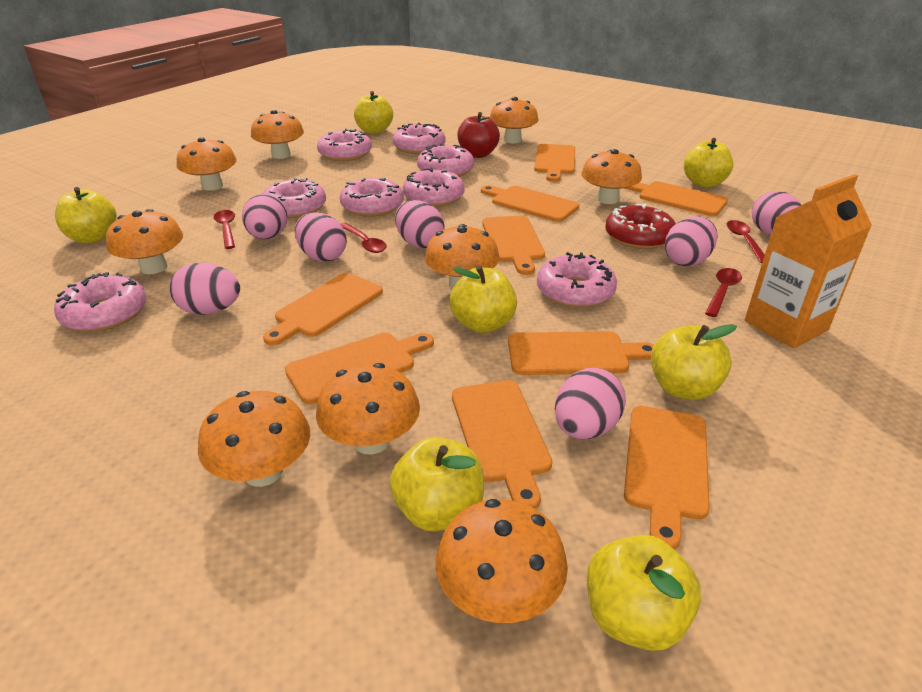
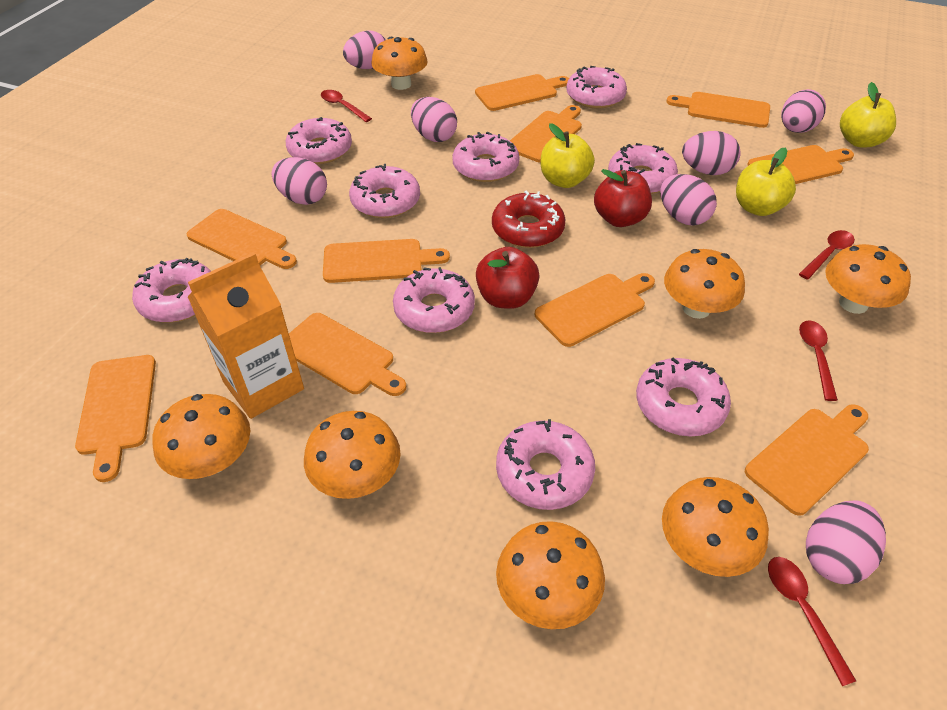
orange cutting board: [263,273,383,346] [285,333,434,404] [452,380,552,509] [481,185,579,222] [482,216,545,275] [508,331,654,375] [534,144,575,182] [624,406,710,550] [625,181,728,216] = 9 -> [75,355,156,482] [187,209,297,269] [289,313,406,396] [323,239,450,283] [475,74,569,111] [510,105,582,162] [535,273,655,347] [666,92,770,128] [745,404,869,516] [748,145,854,184] = 10
orange mushroom: [106,209,183,274] [177,137,237,191] [198,391,310,487] [251,110,304,159] [316,363,420,454] [424,224,499,289] [435,499,568,623] [490,97,538,143] [581,149,642,204] = 9 -> [152,394,250,479] [304,411,401,499] [371,37,428,90] [496,521,605,629] [662,477,769,577] [664,249,745,319] [825,244,911,314] = 7
pink donut: [54,272,147,332] [262,177,326,218] [317,128,372,161] [340,178,404,217] [392,123,445,154] [403,168,465,207] [417,144,474,177] [537,252,617,308] = 8 -> [132,258,211,323] [286,117,352,164] [349,164,420,218] [393,267,475,333] [452,132,520,182] [496,419,595,510] [566,66,627,109] [608,143,678,194] [636,357,731,437] = 9
red apple: [457,112,500,158] = 1 -> [476,247,540,309] [594,169,652,227] = 2
yellow apple: [55,187,117,243] [354,91,393,134] [390,437,484,532] [449,265,517,333] [587,535,701,651] [651,324,737,400] [684,138,733,187] = 7 -> [541,123,595,188] [736,147,796,216] [840,82,896,147] = 3

